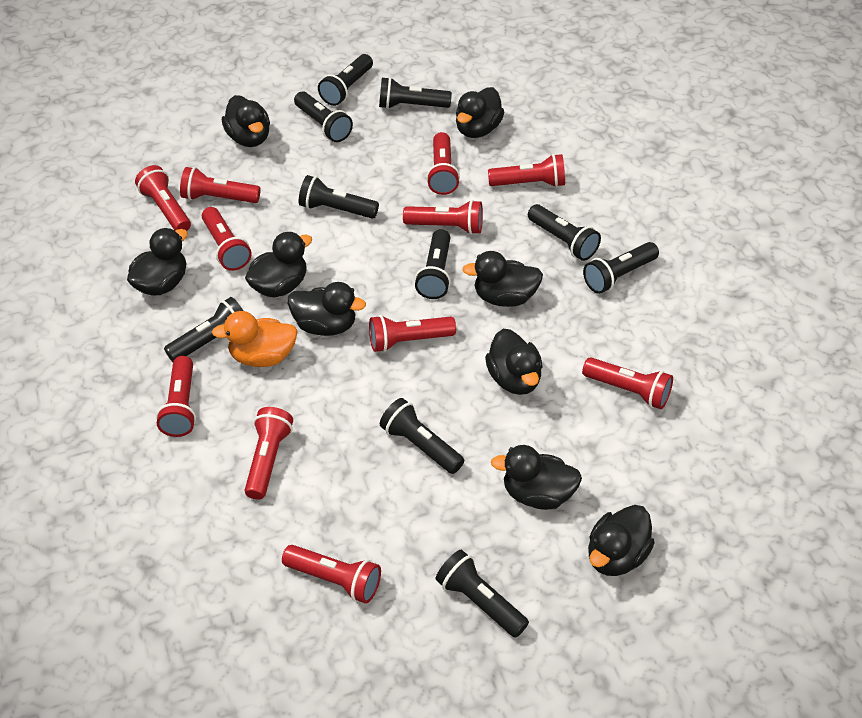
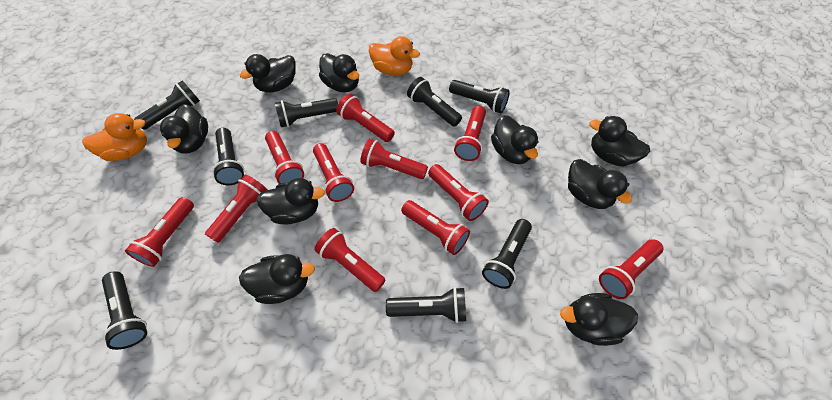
black flashlight: [164,297,243,362] [294,91,353,142] [299,175,379,219] [318,54,373,106] [379,77,452,109] [380,398,464,474] [415,229,451,299] [436,550,529,638] [528,204,601,261] [583,242,659,294] = 10 -> [102,271,147,350] [134,80,200,130] [212,128,244,185] [275,98,338,127] [386,287,466,323] [407,77,462,127] [449,80,510,113] [482,219,532,289] = 8
orange duck: [212,311,298,367] = 1 -> [82,113,147,161] [369,36,420,76] = 2

